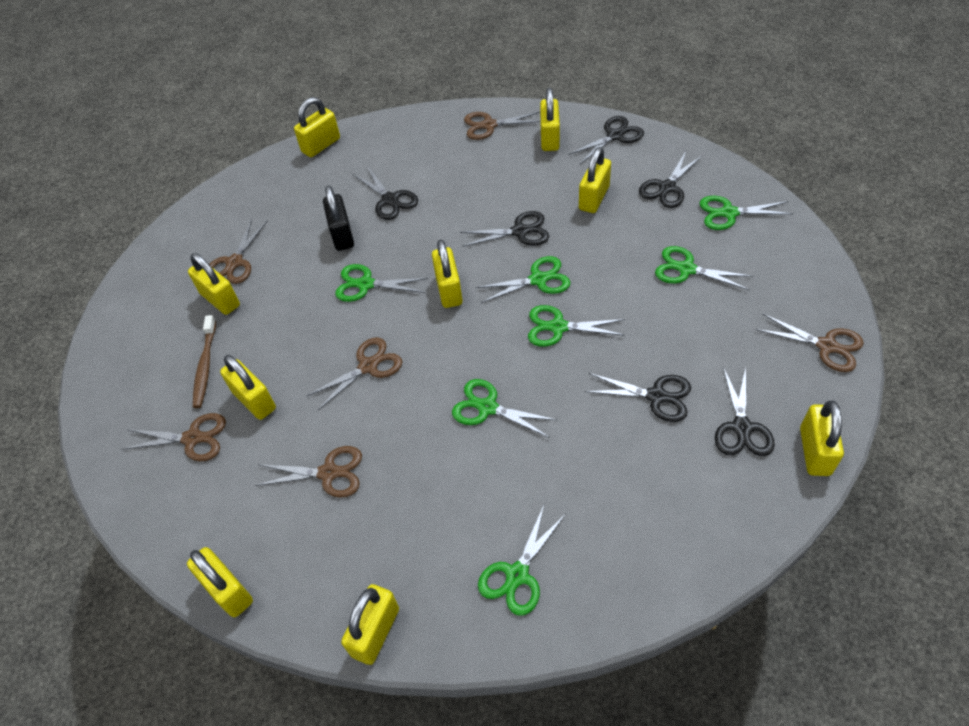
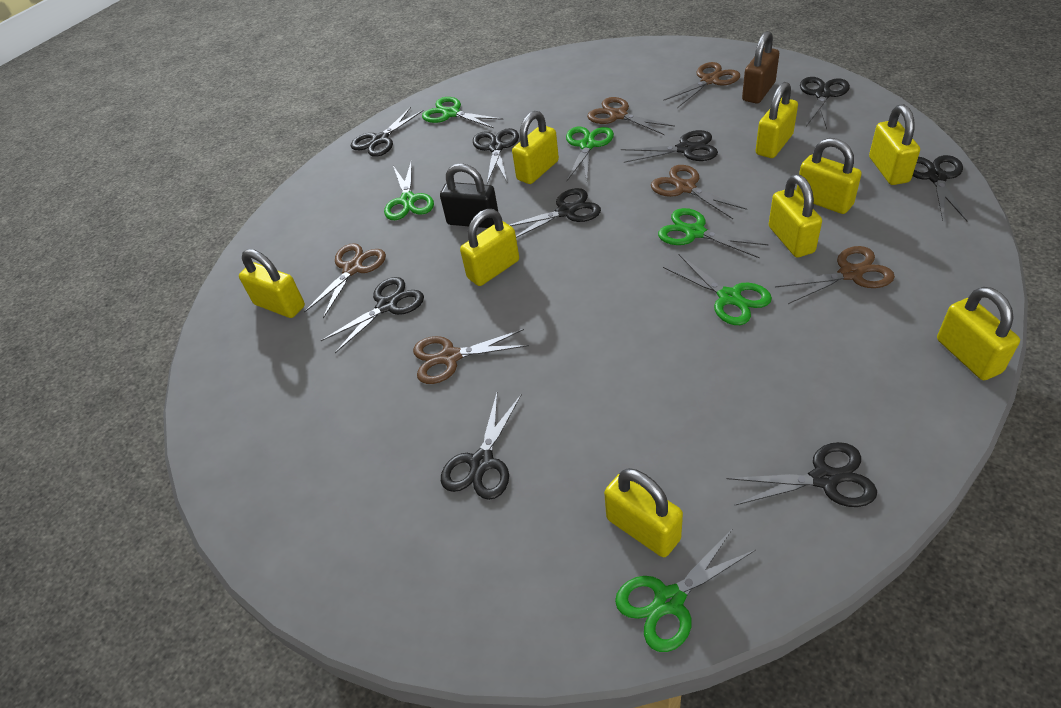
black scissors: [353,166,418,220] [460,211,549,247] [568,116,644,164] [584,373,691,422] [639,151,703,208] [715,367,775,456] = 6 -> [321,277,424,353] [351,107,424,157] [441,393,522,500] [473,128,519,184] [510,188,601,238] [621,130,718,163] [726,442,877,507] [800,77,850,129] [913,155,967,221] = 9
brown padlock: none = 0 -> [742,31,779,103] = 1
brown toothbrush: [193,315,216,408] = 1 -> none = 0
green scissors: [335,264,428,302] [452,379,557,438] [475,256,570,303] [478,505,566,616] [528,305,625,347] [655,246,753,290] [700,196,793,230] = 7 -> [384,161,434,220] [422,97,504,128] [566,127,614,181] [615,528,756,652] [658,208,769,258] [663,254,772,325] = 6

